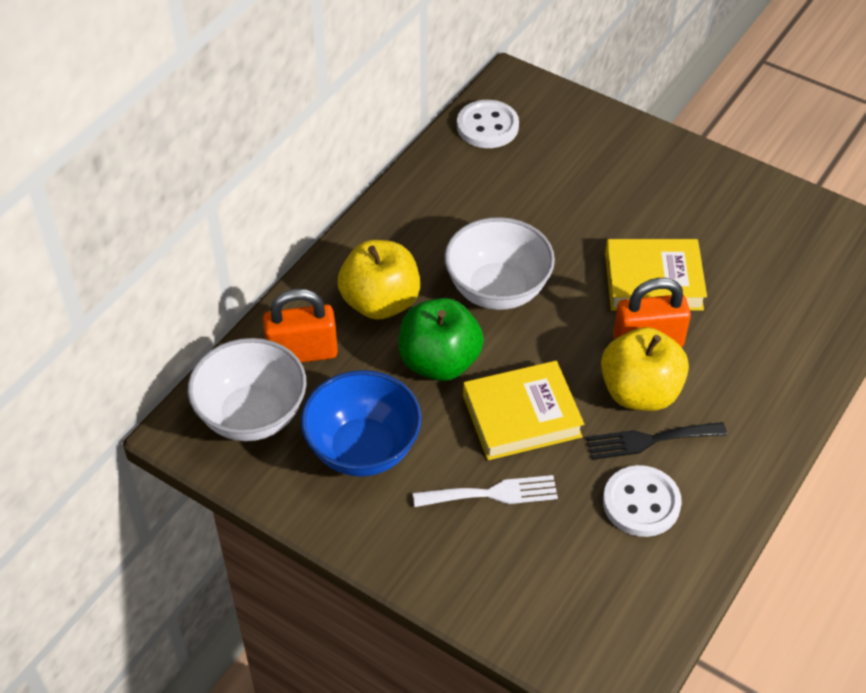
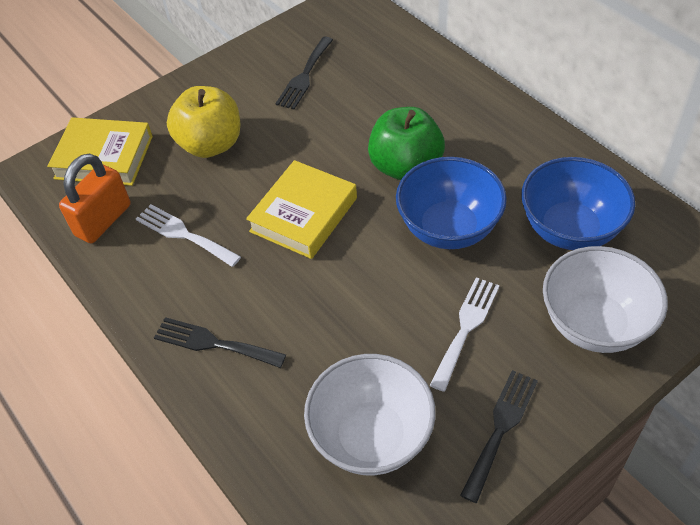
black fork: [586,422,727,460] = 1 -> [154,317,286,368] [275,37,333,109] [460,370,538,503] = 3
blue bowl: [301,370,422,477] = 1 -> [396,157,507,249] [521,157,635,250] = 2
orange padlock: [263,289,338,362] [613,278,691,347] = 2 -> [59,153,131,243] = 1
white button: [457,100,519,148] [603,465,682,537] = 2 -> none = 0
white fork: [413,475,558,507] = 1 -> [136,204,241,267] [430,277,500,392] = 2
yellow apple: [338,240,420,320] [601,327,689,411] = 2 -> [167,86,240,158] = 1

